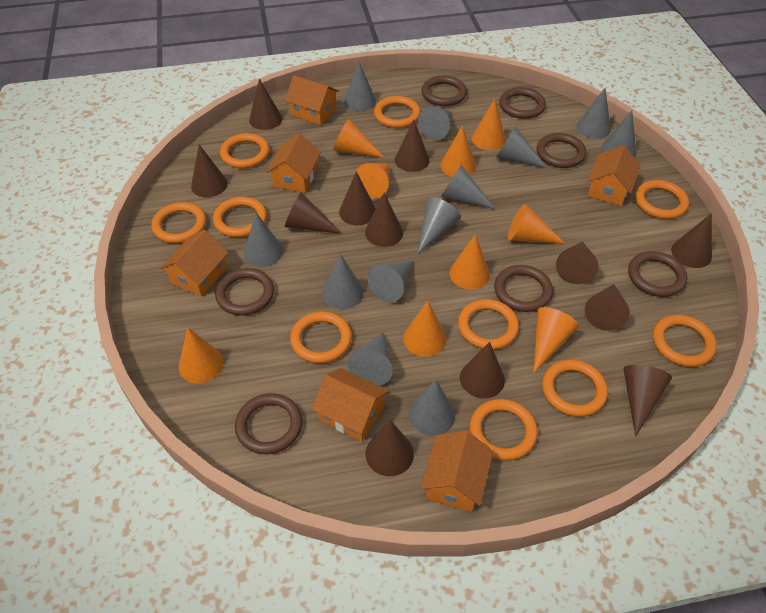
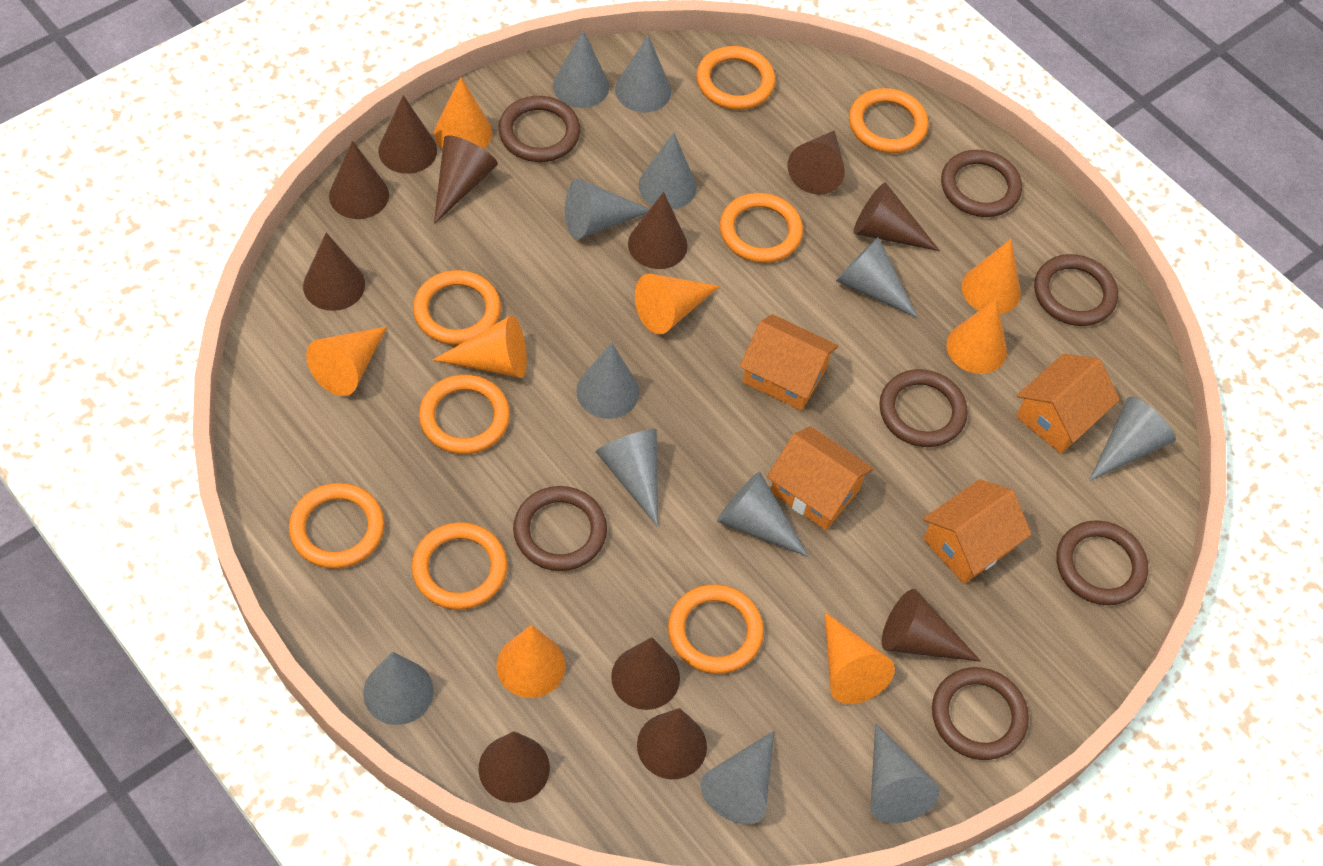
brown cone: [191,144,228,197] [249,79,282,130] [285,192,343,234] [339,172,376,225] [365,193,403,247] [366,420,414,476] [395,120,430,172] [460,342,505,398] [556,241,598,284] [585,284,630,331] [623,365,672,437] [671,213,712,268] = 12 -> [303,233,365,311] [329,141,389,219] [378,95,437,174] [434,135,498,224] [478,731,550,803] [611,637,680,710] [628,192,688,269] [637,708,707,779] [788,130,845,195] [853,183,940,251] [882,589,981,662] = 11
orange cone: [179,327,224,384] [333,119,385,158] [354,163,390,199] [403,301,446,357] [441,125,476,177] [450,234,490,289] [472,99,506,151] [508,204,566,244] [534,307,579,372] = 9 -> [306,326,387,396] [433,315,527,378] [434,77,492,149] [496,625,566,698] [635,273,720,334] [825,612,895,704] [947,298,1007,374] [962,239,1021,314] = 8
orange house: [160,230,228,297] [266,133,321,193] [285,75,339,125] [312,368,389,442] [421,430,493,512] [587,145,641,206] = 6 -> [740,314,838,411] [767,426,873,530] [923,479,1032,584] [1016,354,1120,454] = 4
orange ring: [151,202,206,243] [213,197,267,237] [220,133,270,168] [290,311,352,363] [374,96,421,128] [458,299,519,350] [470,399,538,461] [542,360,608,417] [635,180,689,219] [653,315,717,367] = 10 -> [289,483,385,569] [412,522,508,610] [413,270,501,345] [419,374,510,454] [668,584,764,674] [696,46,776,110] [720,193,803,263] [849,88,929,153] = 8

